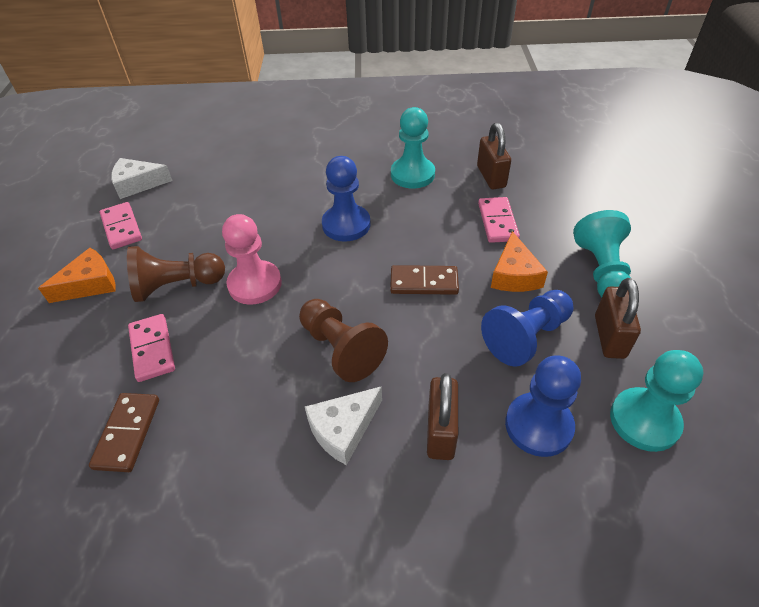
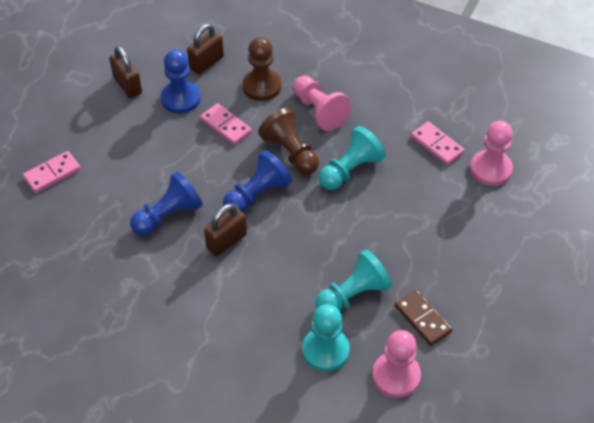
brown domino: [89,393,159,472] [390,265,459,295] = 2 -> [395,290,452,346] = 1
orange cheese: [38,248,116,303] [491,231,548,292] = 2 -> none = 0
pink pawn: [222,214,282,305] = 1 -> [293,76,352,131] [372,330,421,398] [470,121,513,186] = 3
white cheese: [111,158,173,199] [305,386,382,465] = 2 -> none = 0

